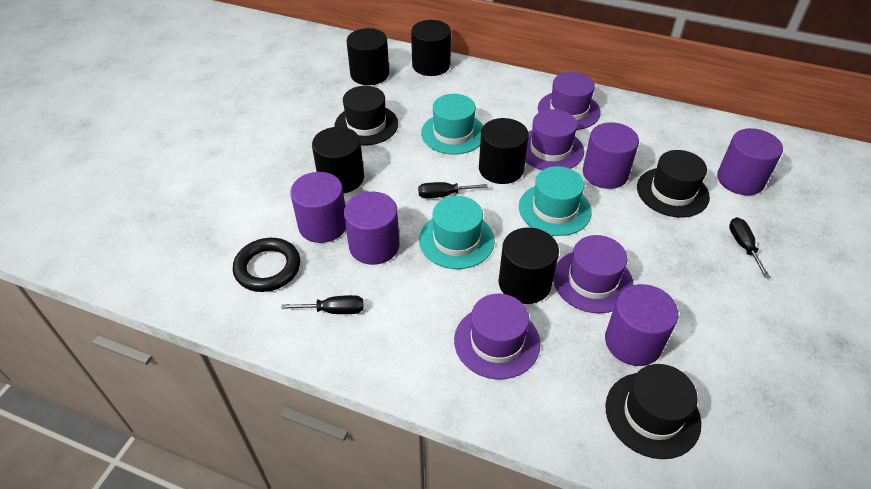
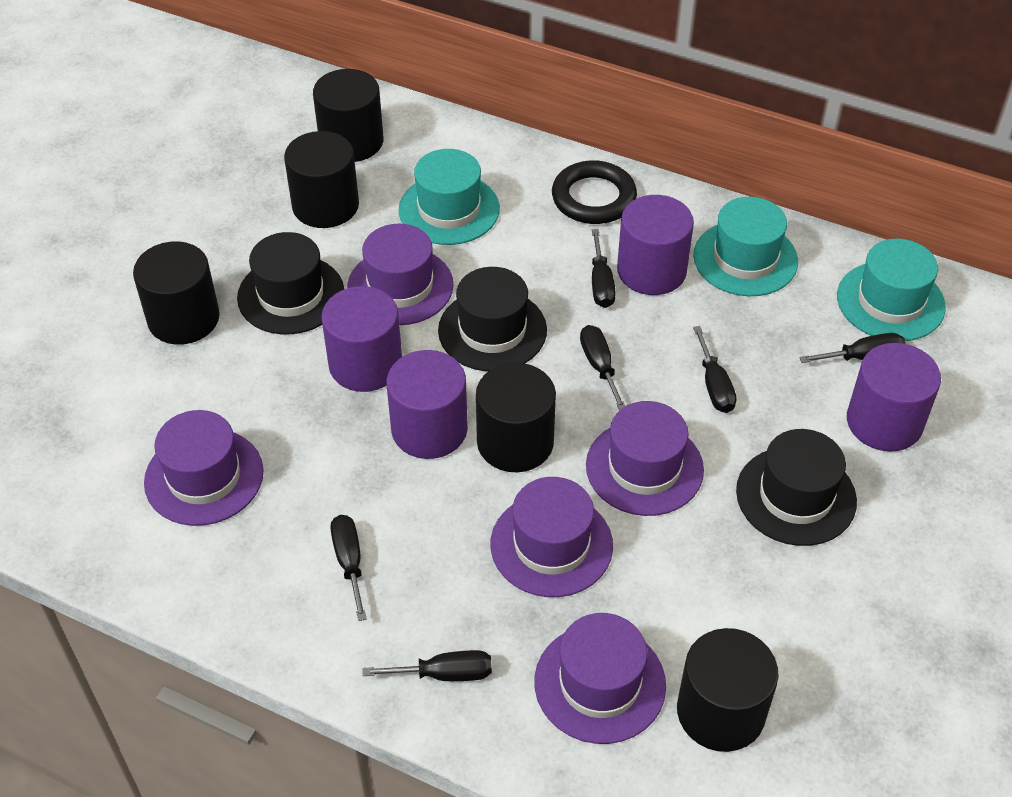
black screwdriver: [281,295,364,314] [418,182,488,198] [729,217,770,278] = 3 -> [330,515,367,621] [363,650,492,681] [580,325,625,411] [592,229,616,308] [693,326,737,413] [799,333,906,363] = 6
purple cylinder: [290,172,346,243] [344,192,400,265] [583,122,639,189] [605,284,678,366] [717,128,783,195] = 5 -> [321,286,402,392] [387,350,468,459] [617,195,694,295] [847,343,941,452] = 4
purple hat: [454,294,540,379] [525,109,584,170] [538,72,601,130] [553,235,634,313] = 4 -> [144,410,264,526] [347,224,454,325] [491,477,613,597] [534,613,666,744] [586,401,704,516] = 5

